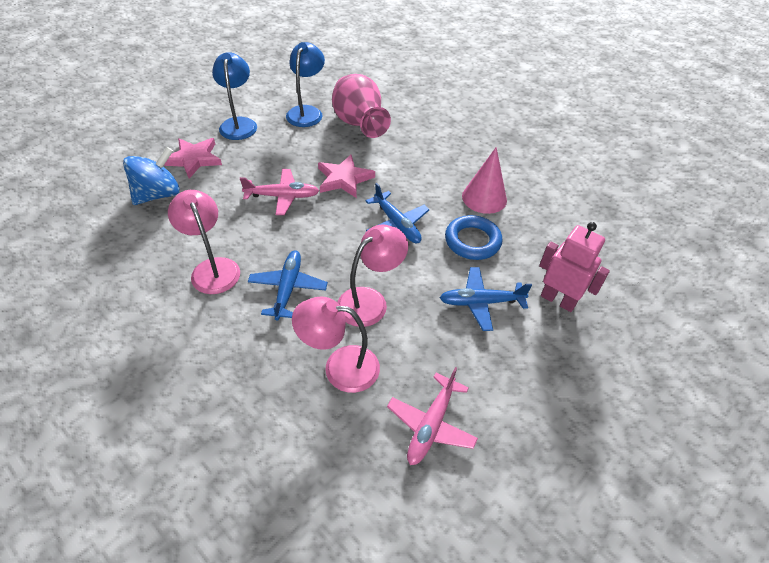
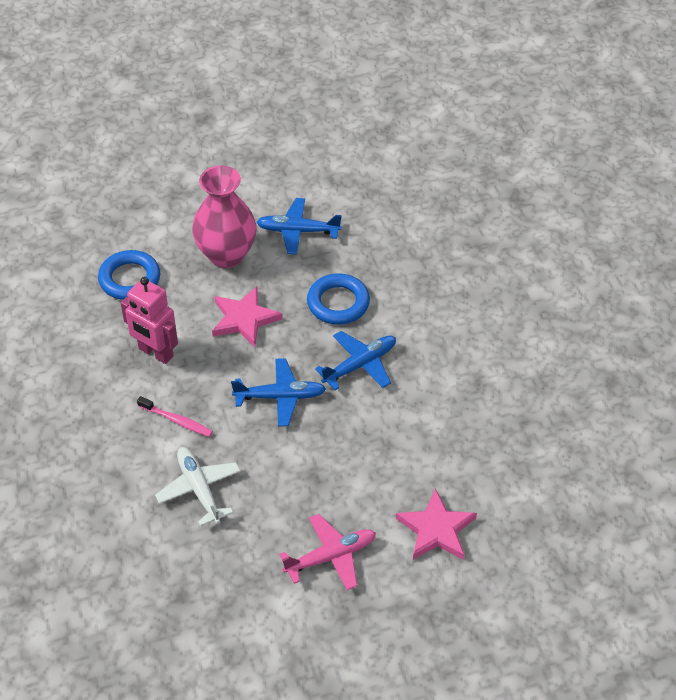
blue lamp: [212,52,257,140] [286,42,325,127] = 2 -> none = 0
blue ring: [445,215,502,260] = 1 -> [98,250,160,300] [307,273,370,325] = 2
blue spinning top: [123,147,180,205] = 1 -> none = 0
pink cone: [462,147,507,214] = 1 -> none = 0
pink lamp: [168,190,240,294] [292,297,380,393] [337,224,408,327] = 3 -> none = 0
pink plane: [240,169,319,215] [387,367,478,465] = 2 -> [279,514,376,590] = 1
pink toothbrush: none = 0 -> [137,396,213,437] = 1
white plane: none = 0 -> [155,447,241,526] = 1

